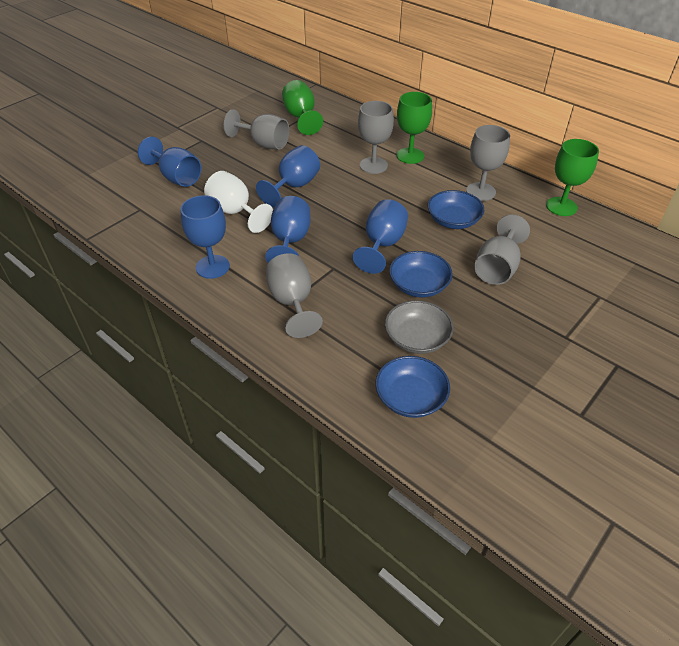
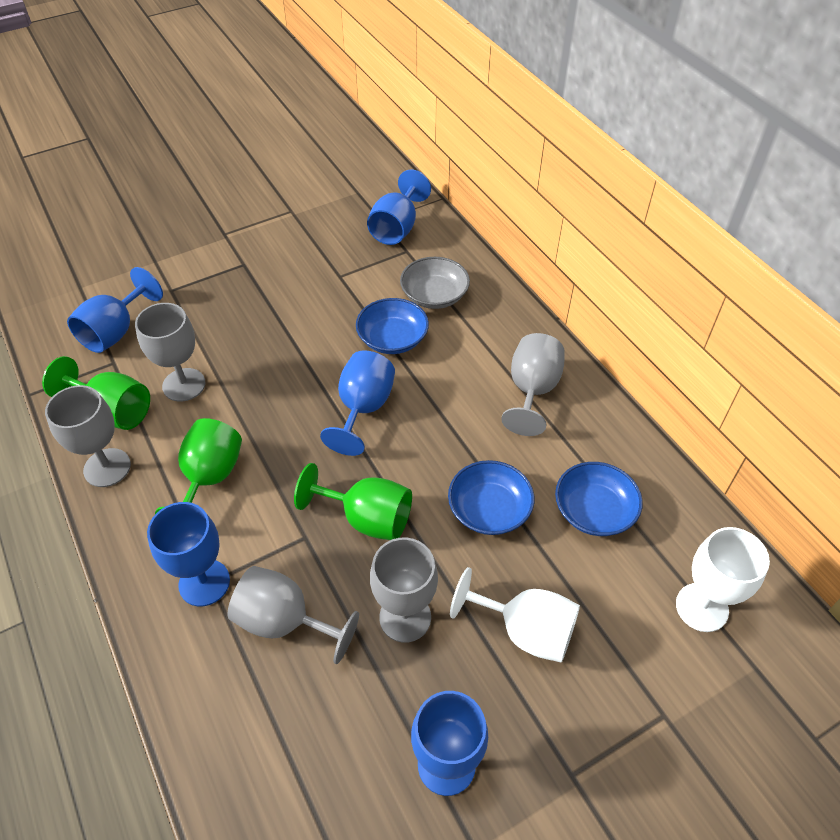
white goblet: [204,171,273,233] = 1 -> [450,567,580,663] [676,527,770,632] = 2

